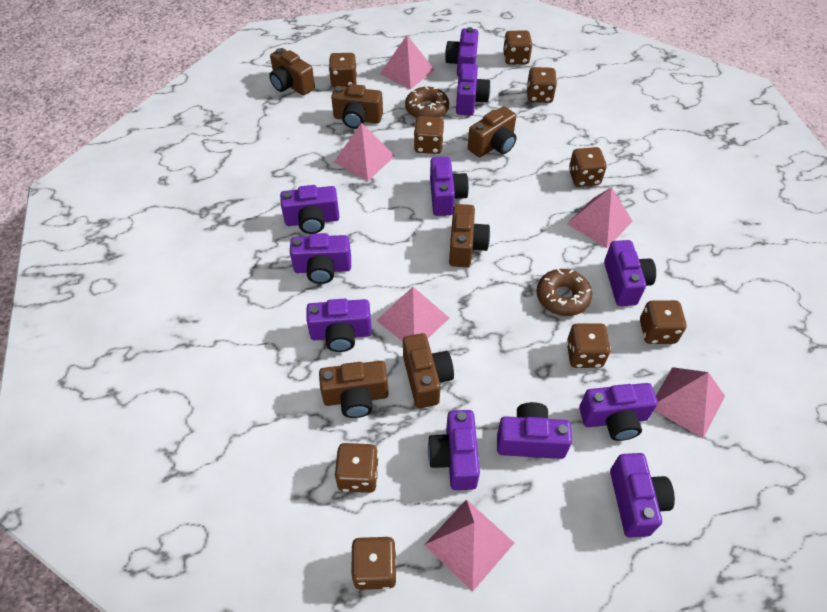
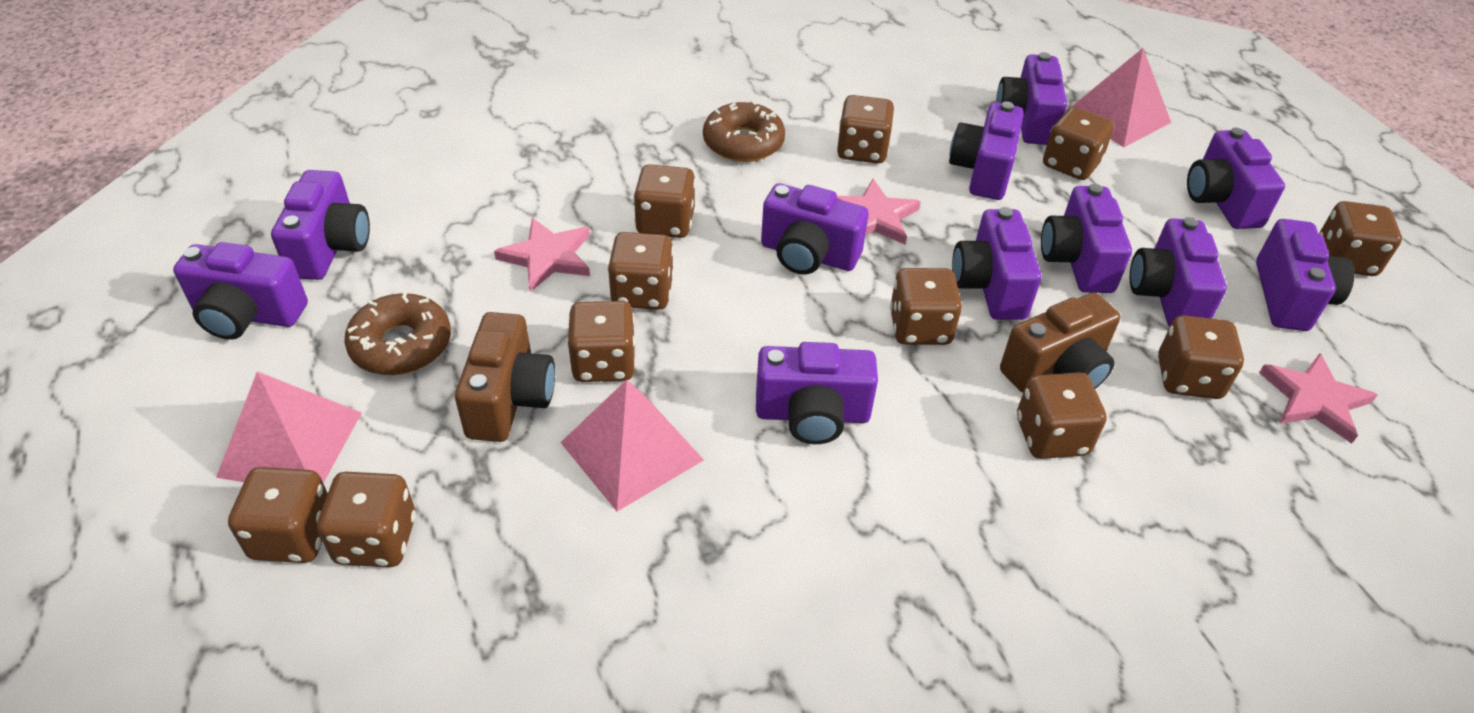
brown camera: [269,48,315,96] [319,361,389,418] [331,84,383,129] [403,333,454,408] [449,204,490,267] [468,106,516,157] = 6 -> [455,312,555,442] [1000,292,1121,393] = 2
brown dice: [329,53,357,87] [335,443,379,493] [351,536,397,590] [414,116,444,154] [503,30,533,65] [527,67,557,103] [566,323,611,368] [569,147,607,187] [640,300,687,344] = 9 -> [228,467,328,563] [317,472,416,567] [567,301,636,382] [608,232,674,310] [633,164,695,238] [837,95,894,164] [890,268,962,345] [1017,372,1107,459] [1043,107,1114,180] [1158,315,1244,399] [1319,201,1402,276] = 11
pink pyramid: [334,123,395,181] [376,287,449,342] [380,35,435,89] [424,499,514,592] [567,187,633,248] [654,367,725,438] = 6 -> [216,371,362,483] [560,380,704,511] [1070,48,1171,147] = 3
pink star: none = 0 -> [494,218,590,292] [837,179,921,244] [1259,353,1377,444] = 3

